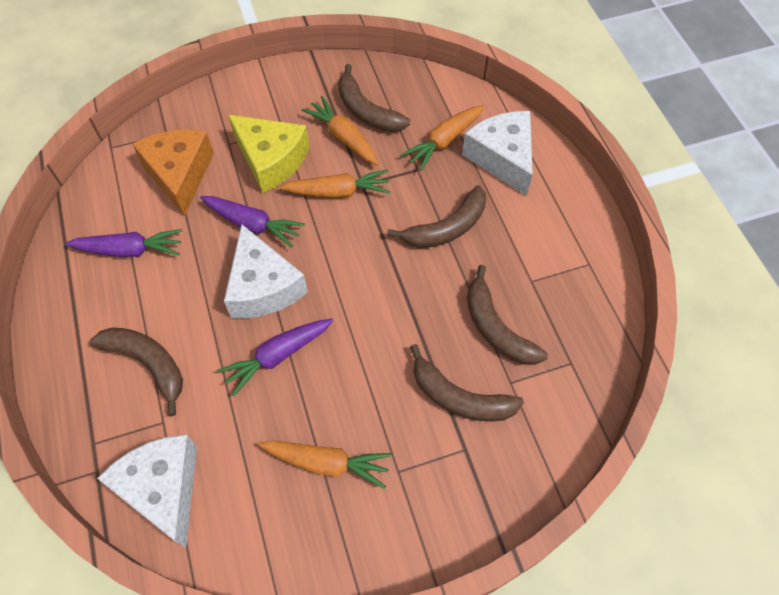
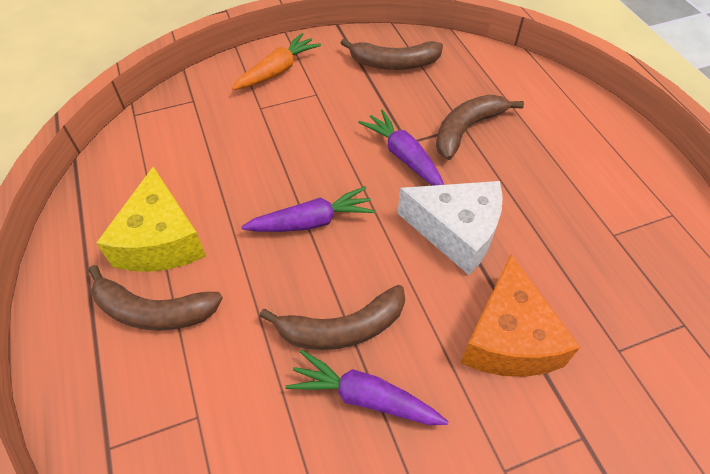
brown banana: [90,327,183,416] [338,64,410,132] [387,185,486,248] [410,344,524,421] [467,265,548,365] = 5 -> [88,265,223,331] [259,285,405,350] [341,39,443,70] [436,95,524,160] = 4
orange carrot: [258,441,392,489] [279,169,390,198] [301,96,379,166] [401,105,484,171] = 4 -> [232,33,321,90] = 1
white cheese: [97,435,197,548] [224,224,308,318] [462,111,533,196] = 3 -> [397,181,503,275] = 1

